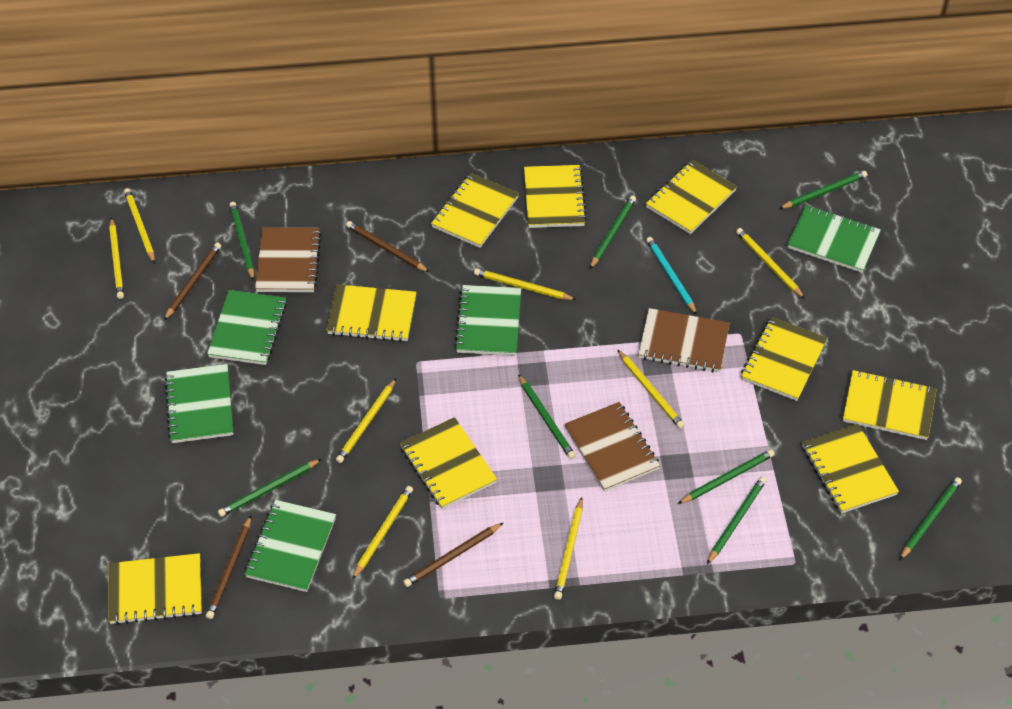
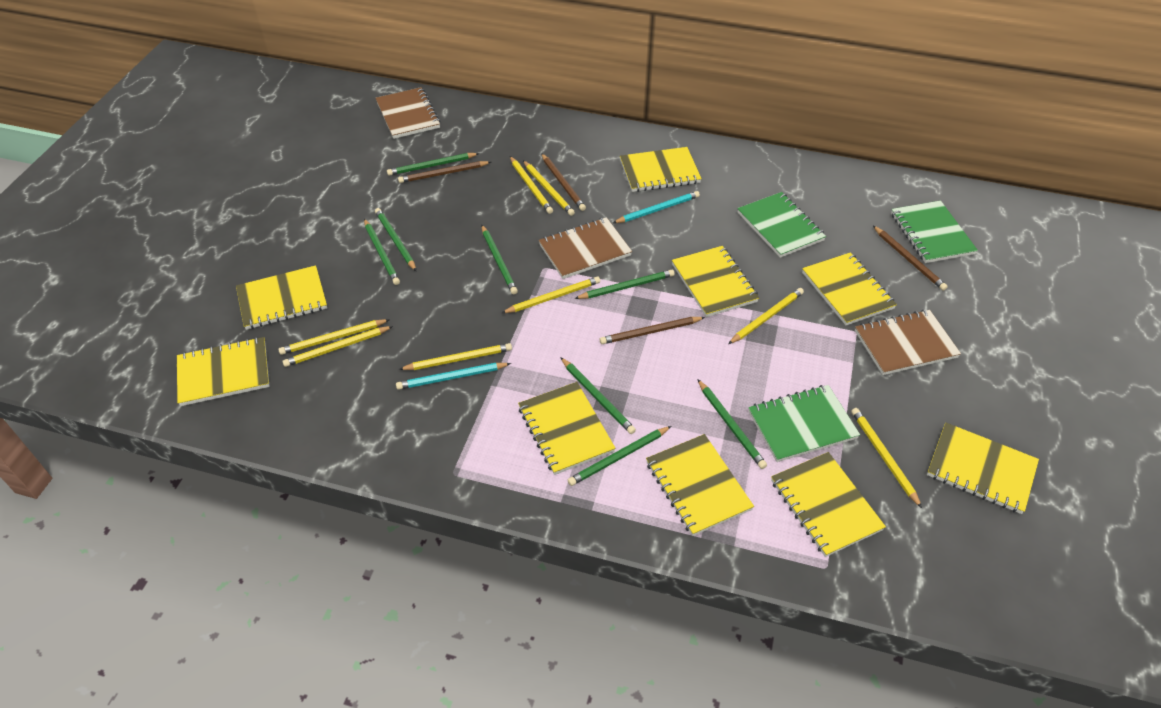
green notebook: [165,364,233,443] [207,290,287,365] [245,500,336,592] [454,285,521,356] [787,205,881,273] = 5 -> [737,192,826,258] [748,385,860,462] [891,201,978,263] = 3
turquoise pencil: [646,237,697,315] = 1 -> [396,363,511,390] [613,191,700,223] = 2

